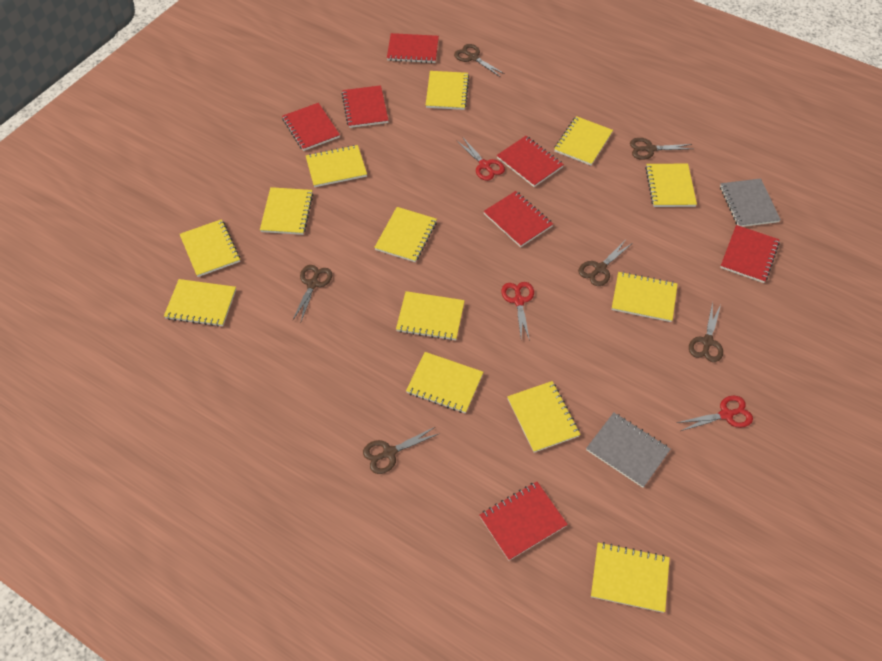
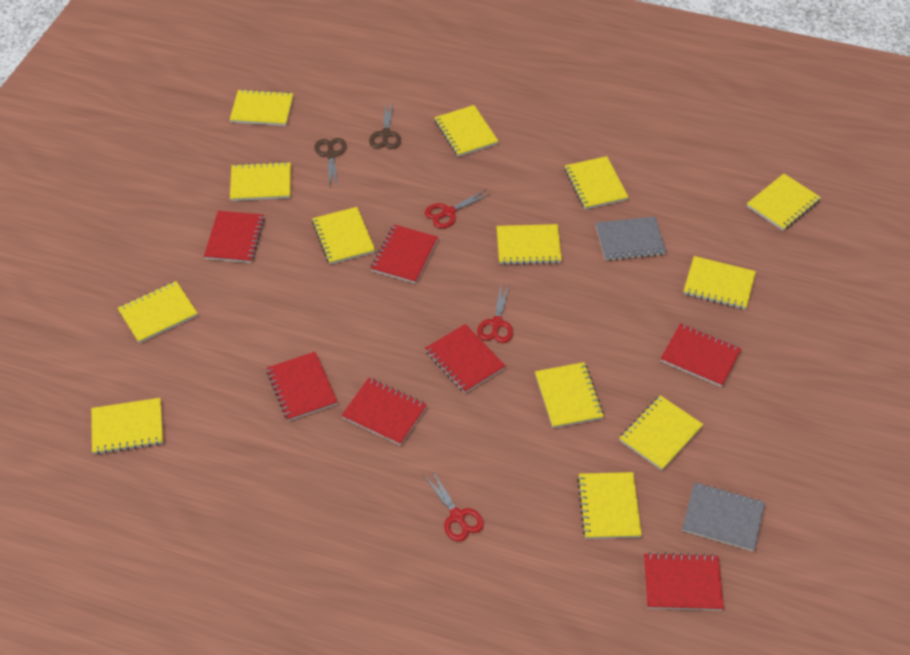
brown scissors: [292,265,332,321] [363,427,440,474] [454,44,505,77] [578,241,631,286] [630,138,692,160] [689,302,723,362] = 6 -> [315,138,347,188] [369,102,401,149] = 2

